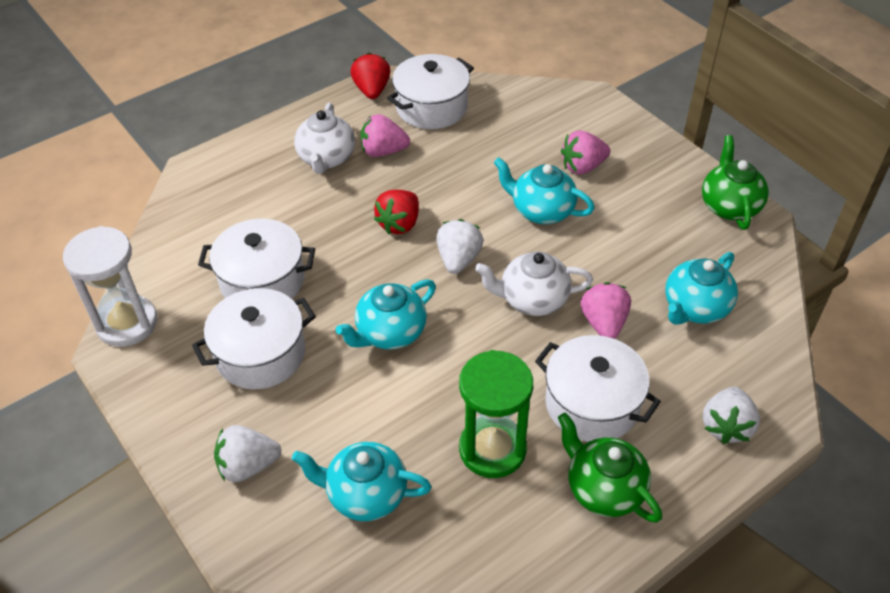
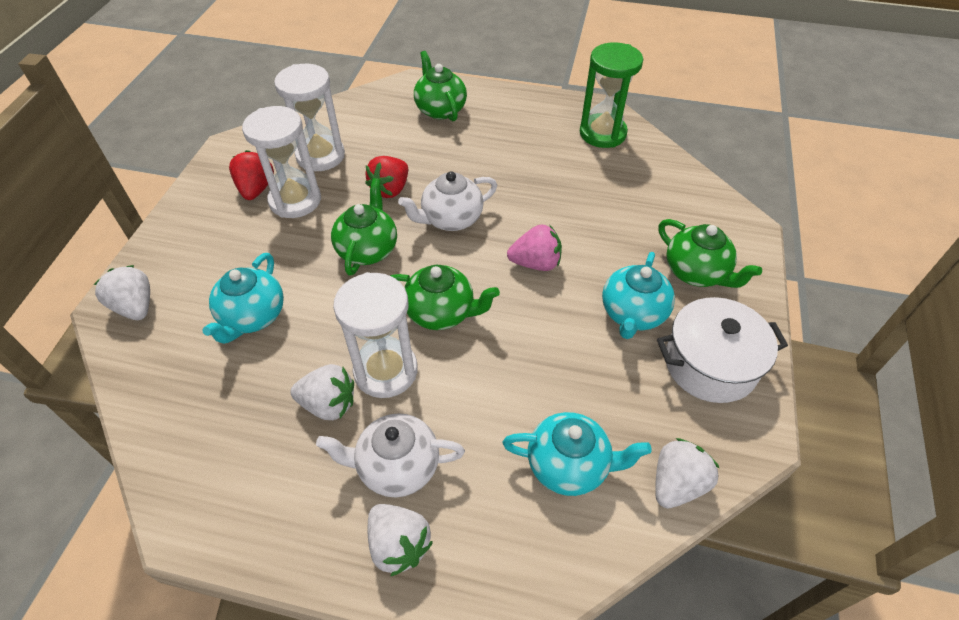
green teapot: [558,413,662,523] [702,135,769,230] = 2 -> [331,178,397,276] [390,265,500,330] [414,51,467,121] [659,219,762,288] = 4
pink strawberry: [360,114,410,157] [561,130,610,175] [581,282,631,339] = 3 -> [507,225,562,271] = 1
turquoise teapot: [292,442,432,521] [336,279,436,350] [494,157,595,224] [665,252,738,325] = 4 -> [202,253,284,344] [502,412,652,496] [602,252,675,339] = 3
white hourglass: [63,226,157,347] = 1 -> [242,106,321,218] [274,64,345,171] [333,272,418,398] = 3
white pot: [192,288,316,389] [198,219,315,299] [387,54,474,129] [535,335,661,442] = 4 -> [657,297,788,403] = 1
white strawberry: [214,425,281,482] [436,219,484,274] [703,387,760,444] = 3 -> [94,265,150,320] [290,364,354,420] [368,504,433,577] [655,438,719,509] = 4

